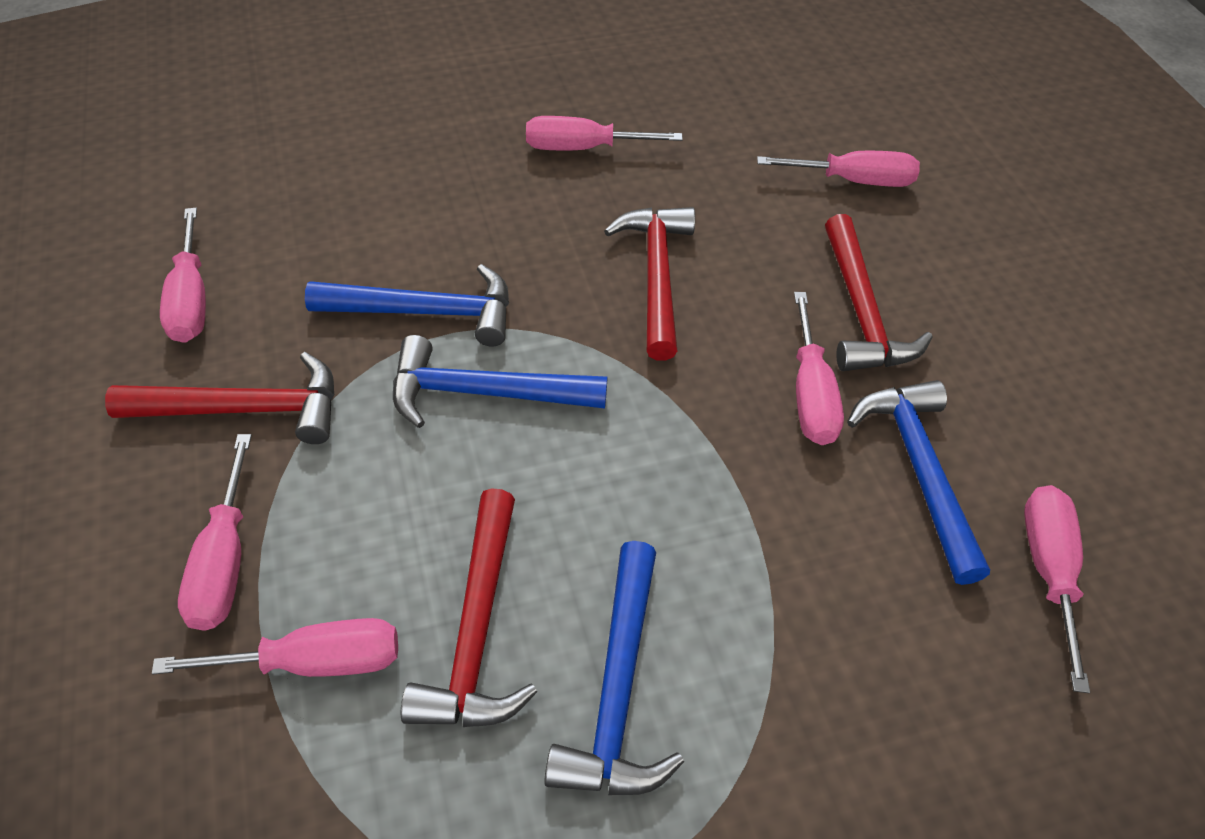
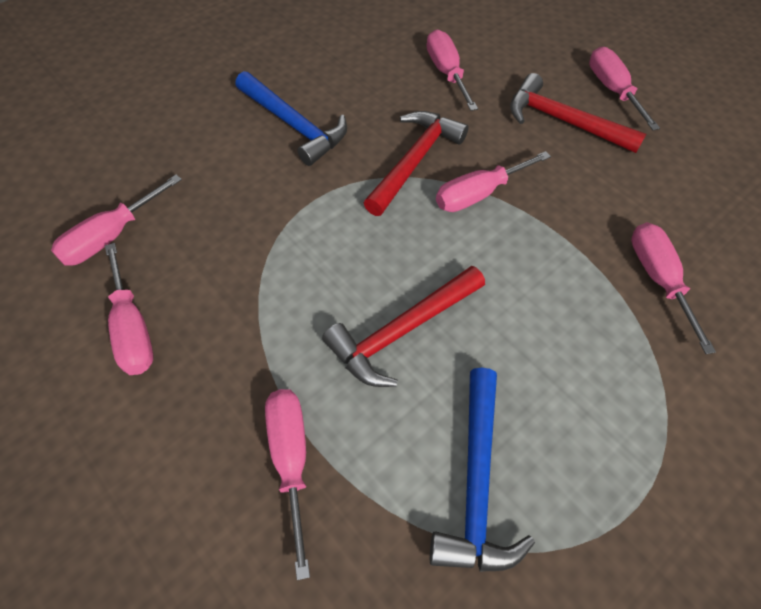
blue hammer: [305,264,509,347] [393,335,607,428] [544,541,684,795] [847,380,990,585] = 4 -> [235,71,347,166] [430,368,535,572] = 2
red hammer: [105,352,334,444] [401,488,537,727] [604,207,695,361] [825,214,933,371] = 4 -> [322,266,485,387] [364,111,469,216] [510,73,646,153] = 3

